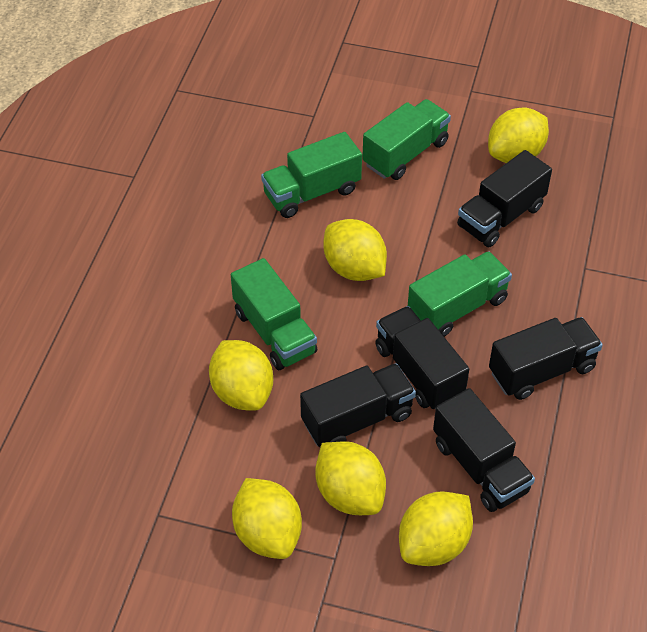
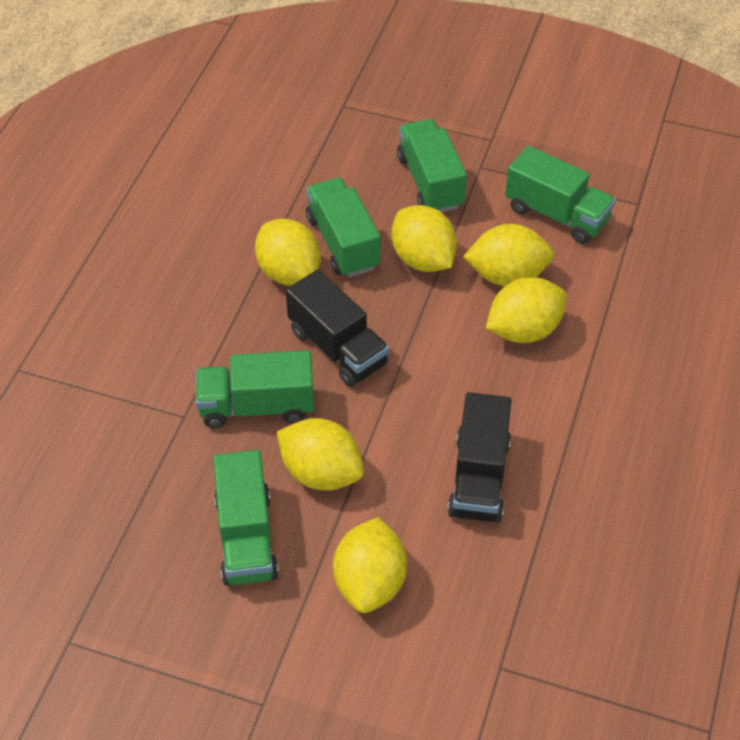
black truck: [300,363,416,447] [375,306,469,409] [433,388,535,512] [457,150,552,248] [489,317,603,400] = 5 -> [286,270,389,387] [448,392,512,523] = 2
green truck: [231,258,318,370] [261,132,362,218] [362,99,451,180] [408,251,512,337] = 4 -> [196,350,314,428] [213,450,279,586] [306,178,381,277] [397,119,467,212] [505,146,616,244] = 5

